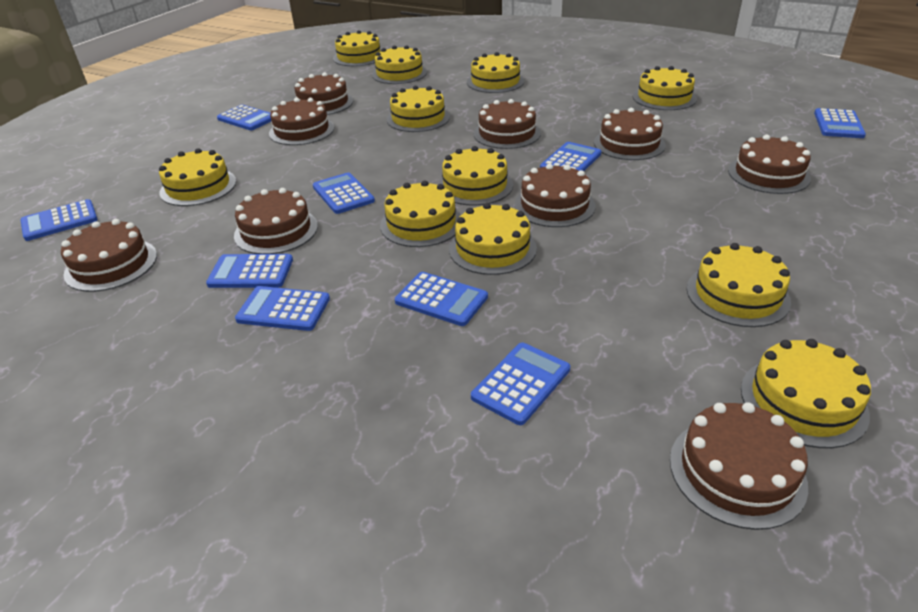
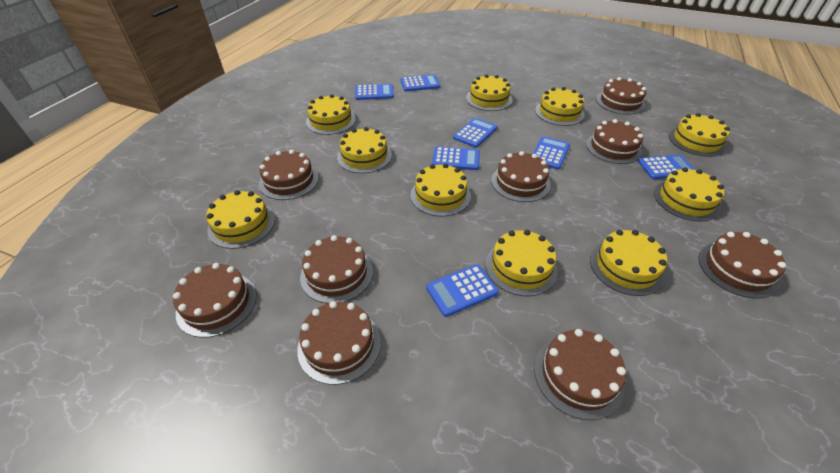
blue calculator: [21,199,98,241] [206,254,293,288] [217,105,271,130] [235,286,330,331] [313,172,375,214] [395,272,488,326] [471,343,570,425] [540,142,601,171] [814,108,866,138] = 9 -> [355,84,394,100] [401,75,440,91] [426,264,499,317] [432,147,480,170] [453,118,497,148] [532,136,570,170] [638,155,695,179] = 7
yellow cake: [159,148,236,206] [333,30,381,66] [372,45,427,84] [380,181,461,247] [387,86,450,132] [437,146,513,206] [449,203,537,275] [467,52,524,93] [633,66,697,110] [687,243,791,327] [741,339,871,448] = 11 -> [206,190,275,249] [306,94,356,135] [337,127,392,173] [411,164,471,217] [466,74,512,111] [486,230,558,296] [535,87,584,126] [590,230,667,296] [654,167,724,222] [669,113,730,157] = 10

